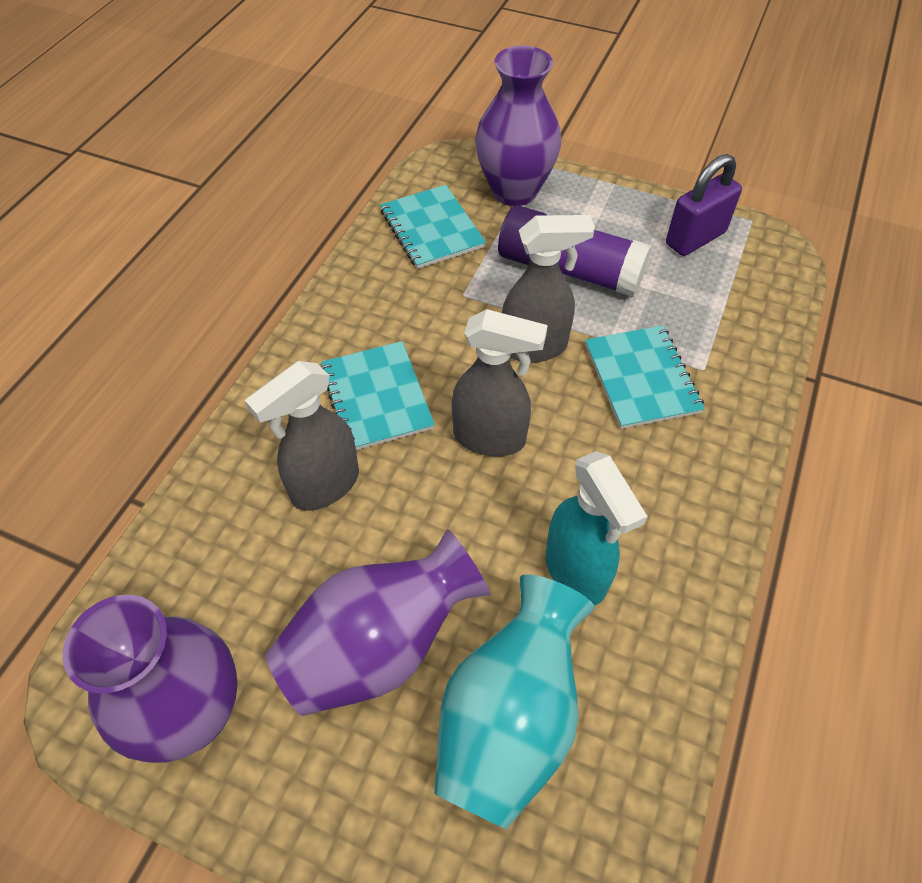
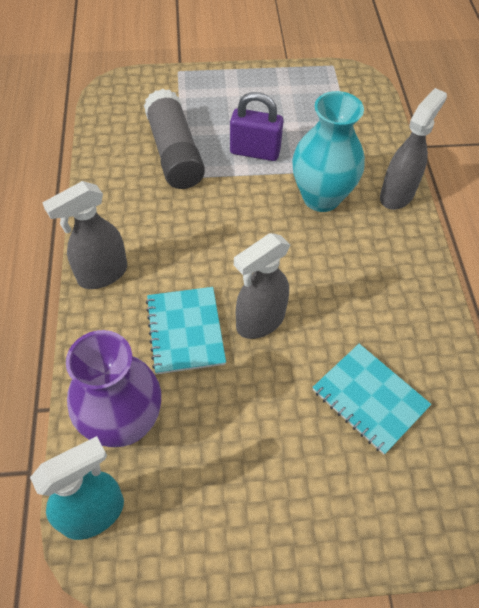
grey glue stick: none = 0 -> [144,89,205,189] = 1
purple glue stick: [498,205,652,297] = 1 -> none = 0
purple vase: [63,595,238,763] [265,529,490,716] [475,45,561,206] = 3 -> [66,330,161,447] = 1
turquoise notebook: [321,341,435,450] [380,185,486,269] [585,325,705,429] = 3 -> [146,287,226,374] [312,344,431,455] = 2

